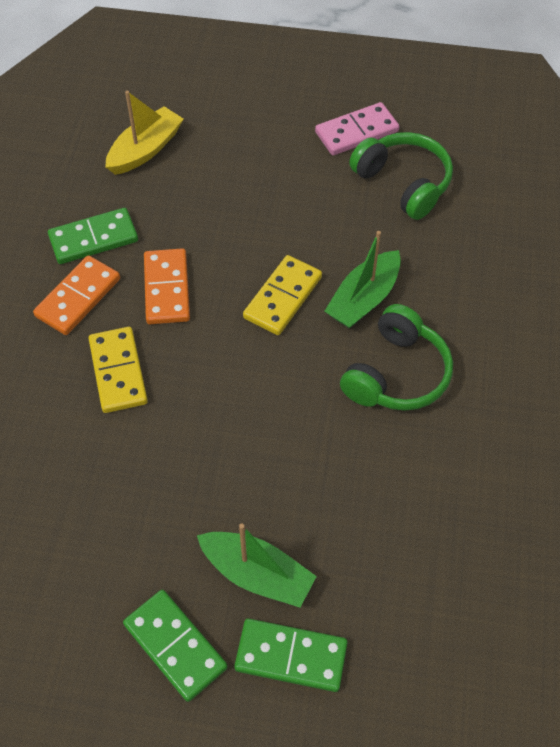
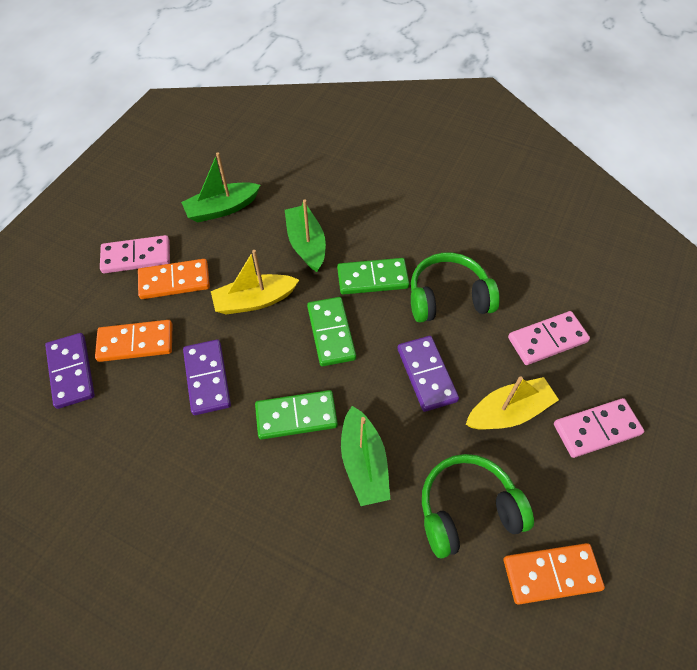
green boat: [197,524,317,607] [324,231,401,329] = 2 -> [181,152,260,222] [285,199,326,272] [341,406,390,506] = 3
orange domino: [33,255,120,335] [144,248,190,324] = 2 -> [95,320,172,362] [138,259,210,299] [504,543,605,605] = 3
pink domino: [315,102,399,155] = 1 -> [100,235,170,273] [508,311,590,365] [554,398,644,458] = 3
purple domino: none = 0 -> [45,333,95,409] [183,340,231,415] [397,336,459,412] = 3
yellow boat: [105,91,183,175] = 1 -> [211,250,299,314] [466,376,559,430] = 2
yellow domino: [89,327,148,413] [243,255,322,335] = 2 -> none = 0

